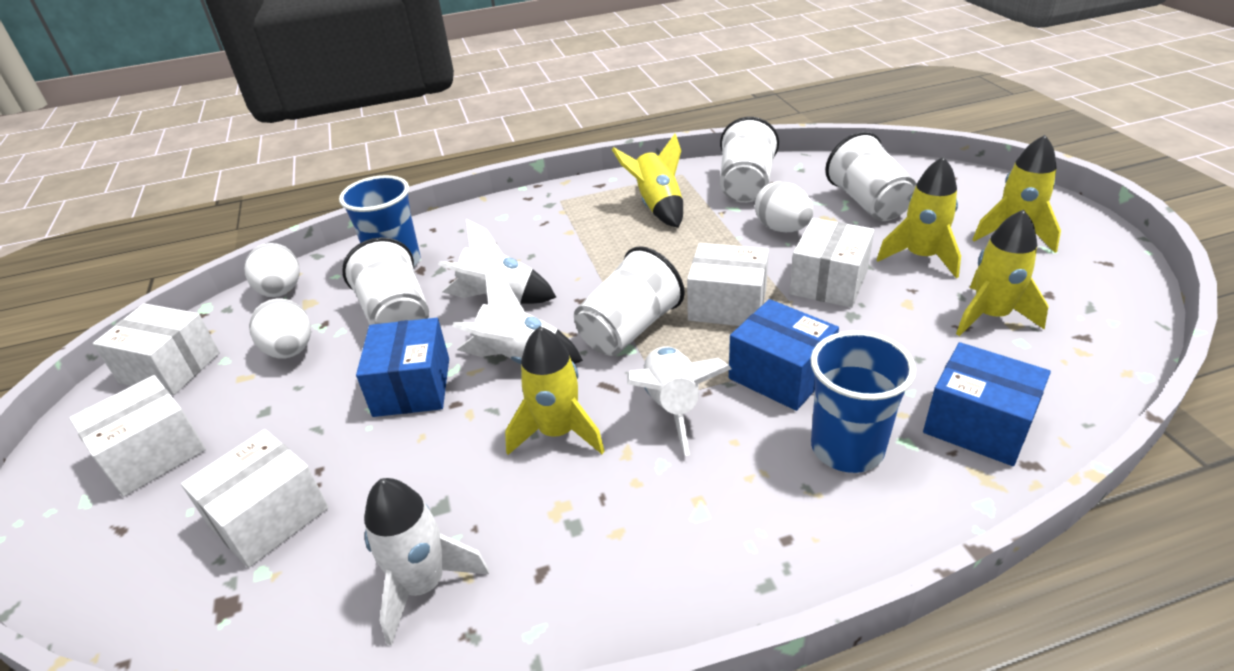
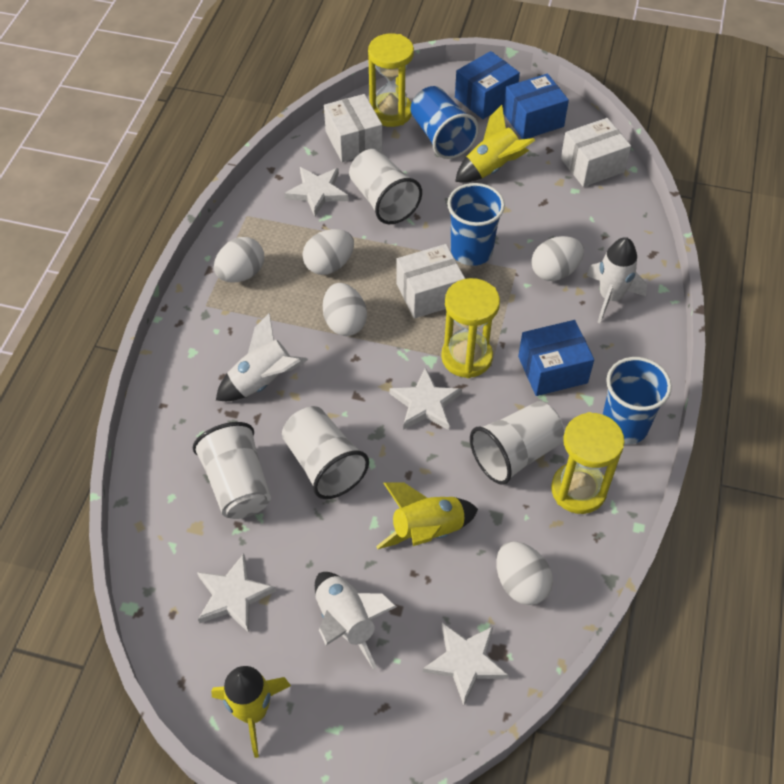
blue cup: [339,175,420,266] [810,331,916,473] = 2 -> [411,86,479,159] [447,183,505,266] [603,357,672,444] = 3
white box: [69,375,206,497] [93,303,220,395] [181,429,328,568] [687,243,769,326] [789,218,874,308] = 5 -> [324,94,383,162] [396,244,465,319] [561,118,631,187] = 3
white egg: [244,243,300,297] [249,298,311,358] [755,181,813,232] = 3 -> [214,237,264,282] [303,229,354,275] [323,283,367,336] [496,541,553,605] [531,236,584,281] = 5
white rocket: [364,478,489,645] [438,219,556,304] [452,271,583,364] [627,346,732,456] = 4 -> [216,313,308,401] [315,572,397,670] [586,237,647,323] = 3
white star: none = 0 -> [197,554,276,633] [284,167,348,216] [389,367,462,430] [423,622,508,705] = 4
yellow hourglass: none = 0 -> [368,33,414,127] [441,278,500,378] [551,412,625,514] = 3
yellow rocket: [505,326,605,455] [612,134,683,228] [877,157,961,278] [956,209,1049,336] [972,135,1061,253] = 5 -> [211,666,291,758] [376,482,478,549] [455,105,535,183] = 3

